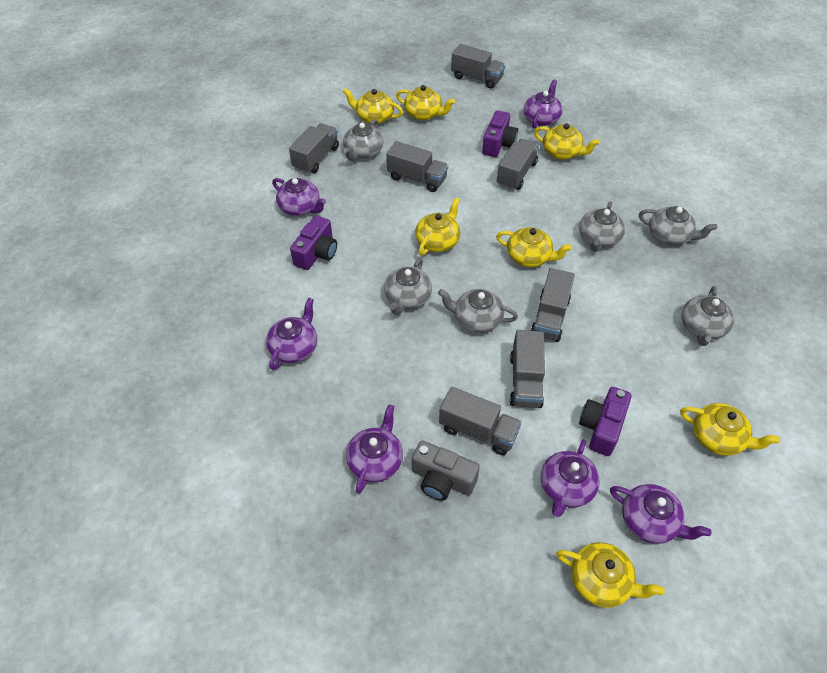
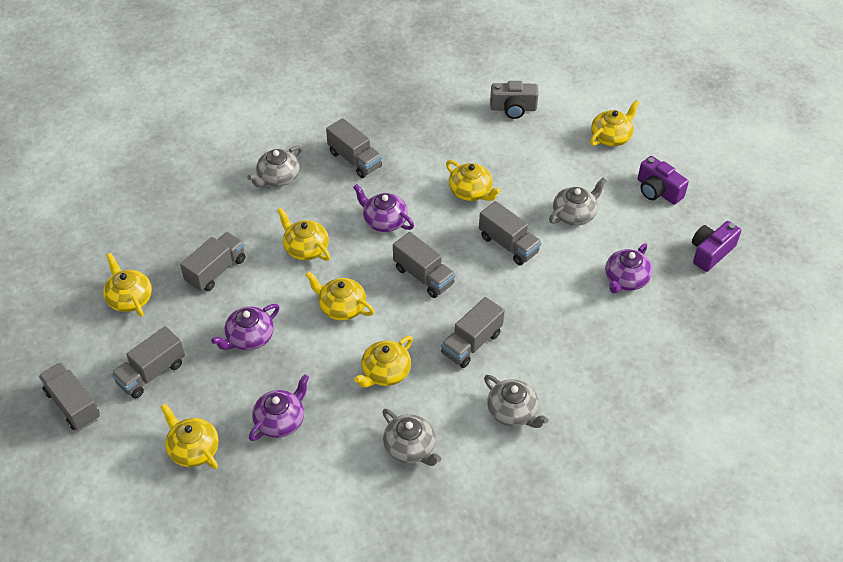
grey teapot: [343,119,383,161] [384,258,432,315] [438,289,518,333] [579,201,625,252] [639,206,717,245] [682,286,734,346] = 6 -> [248,145,303,187] [382,409,441,466] [484,375,549,428] [549,178,607,226] = 4
purple camera: [290,215,337,270] [482,111,518,157] [579,387,631,456] = 3 -> [638,156,689,205] [692,221,741,272] = 2
purple teapot: [266,298,317,370] [272,178,326,216] [346,404,403,494] [524,79,562,128] [541,439,600,517] [610,484,712,544] = 6 -> [211,304,280,350] [249,374,309,441] [353,184,414,232] [605,243,652,293] = 4

